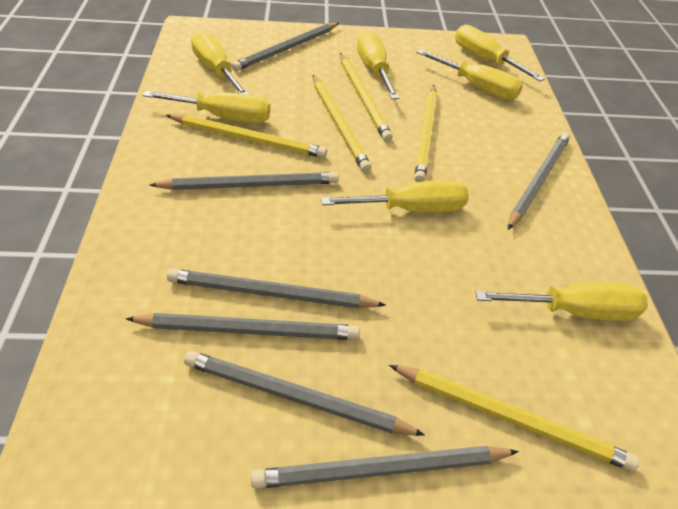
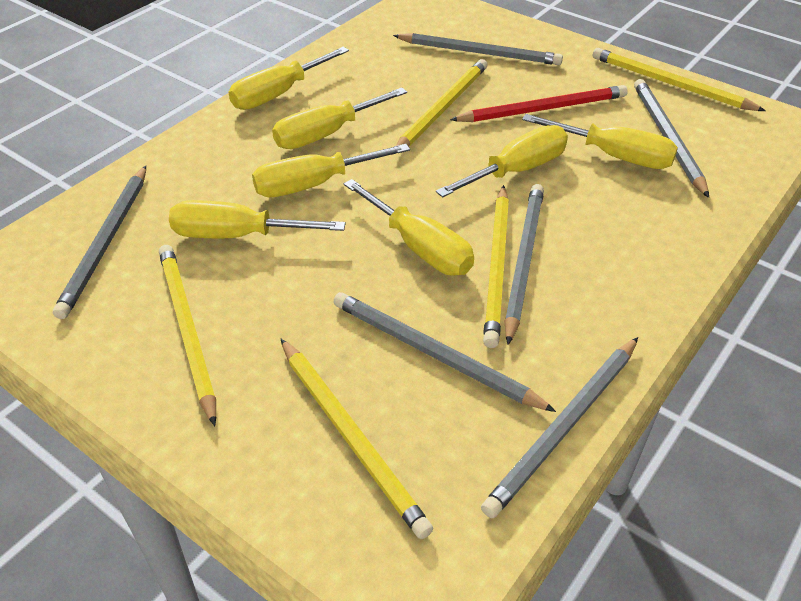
grey pencil: [126,313,360,340] [150,172,339,190] [167,269,386,308] [184,351,425,436] [231,23,339,71] [251,446,519,489] [508,132,570,230] = 7 -> [53,166,146,319] [334,292,556,412] [393,33,563,65] [481,337,638,518] [505,184,544,345] [634,79,709,198] = 6
red pencil: none = 0 -> [450,85,627,122] = 1

